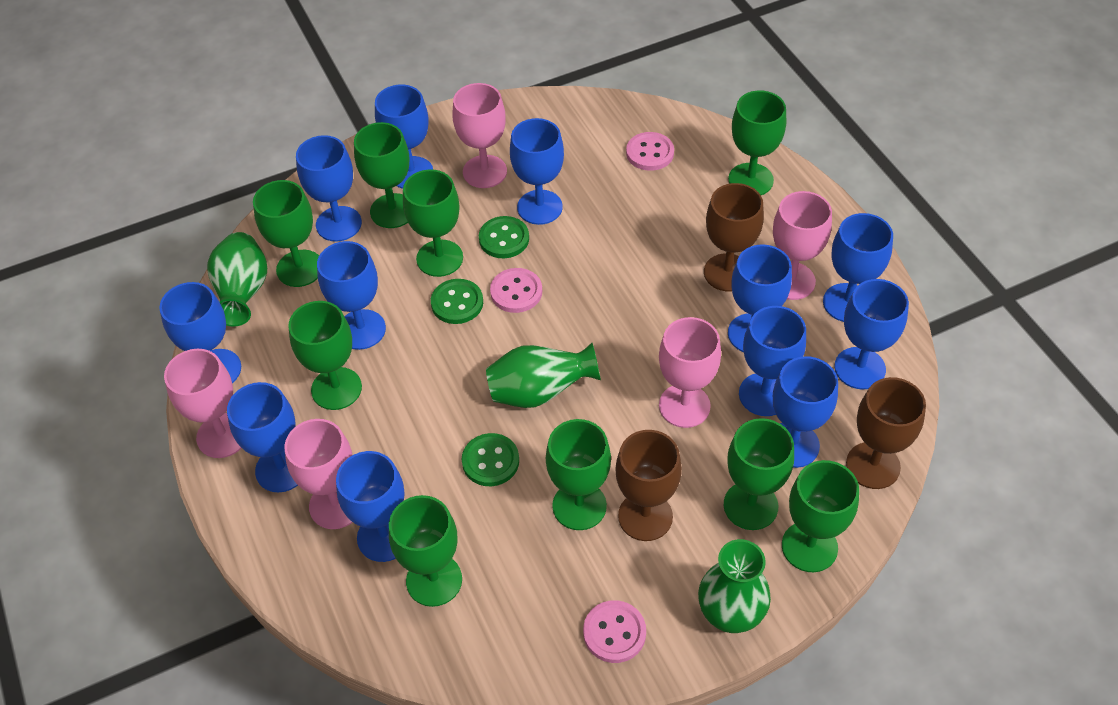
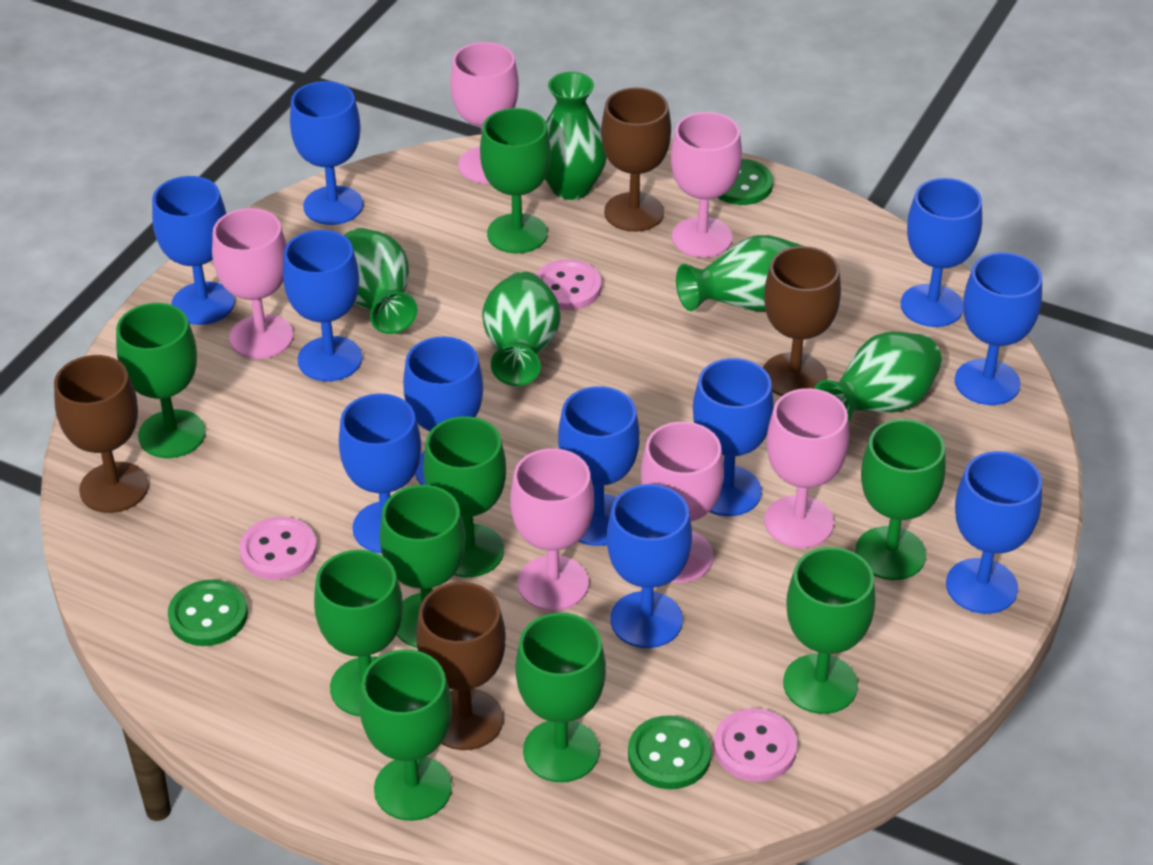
blue goblet: [159,282,241,383] [227,382,298,492] [296,135,362,242] [317,241,386,350] [336,451,404,562] [375,85,433,189] [510,118,564,225] [728,244,792,352] [739,306,806,416] [773,356,838,468] [823,213,893,322] [834,279,909,389] = 12 -> [152,176,235,325] [283,230,362,382] [290,81,363,225] [339,394,421,553] [403,336,483,485] [558,386,640,546] [607,484,692,648] [693,358,774,516] [901,178,982,327] [946,451,1042,614] [955,252,1042,405] = 11
brown goblet: [615,430,682,541] [704,183,764,291] [846,377,926,489] = 3 -> [54,355,149,513] [416,582,506,750] [601,87,671,232] [763,246,841,396] = 4
green vase: [207,232,267,327] [486,343,601,408] [698,539,771,633] = 3 -> [344,228,417,334] [482,272,560,386] [545,72,607,200] [676,235,803,311] [814,332,942,423] = 5
pink goblet: [164,349,241,458] [284,419,353,529] [452,83,507,188] [659,317,721,428] [773,191,832,300] = 5 -> [212,208,293,359] [450,42,519,184] [510,448,594,611] [641,422,724,583] [671,112,742,257] [764,388,849,548] = 6

